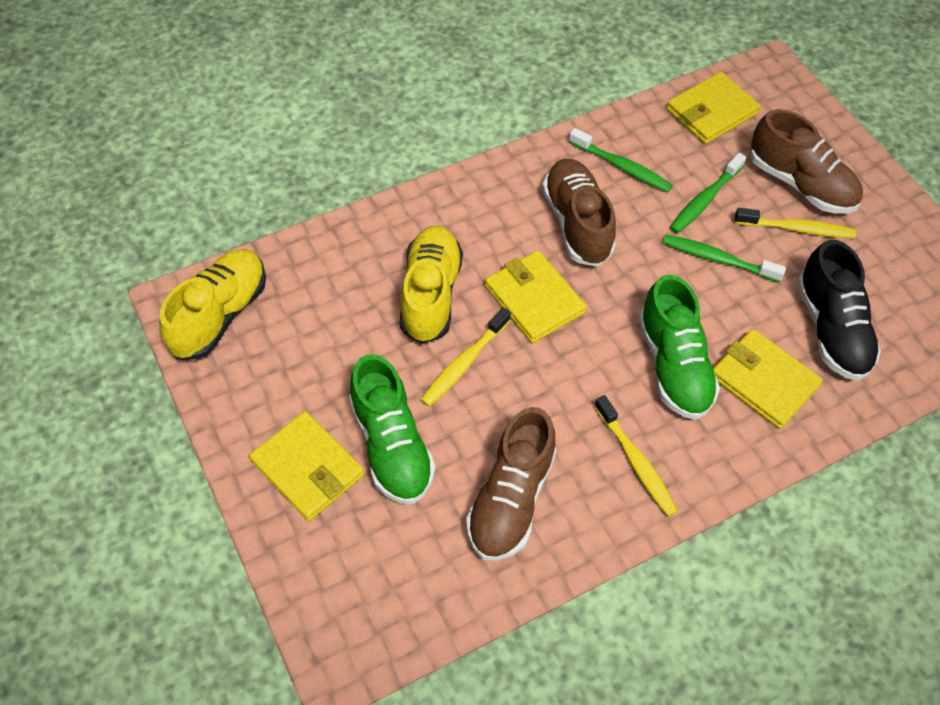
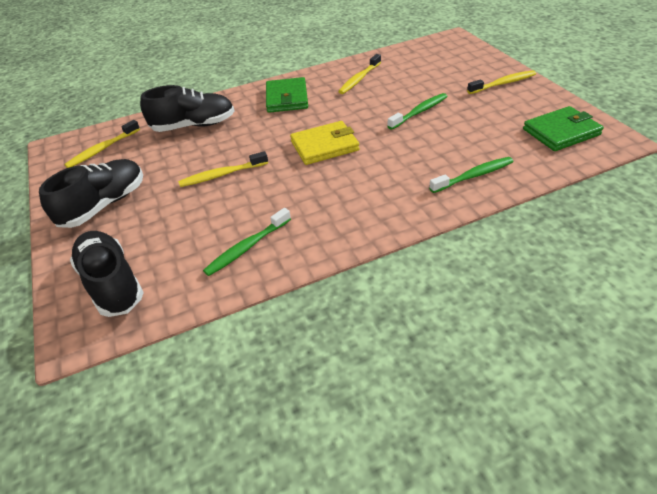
black shoe: [797,240,881,381] = 1 -> [39,159,143,228] [70,231,144,317] [140,85,235,132] = 3
brown shoe: [466,407,556,561] [542,159,616,266] [750,109,863,214] = 3 -> none = 0
green shoe: [349,354,436,504] [638,275,720,420] = 2 -> none = 0
green wallet: none = 0 -> [266,77,308,113] [523,106,604,151] = 2
yellow shoe: [159,249,266,360] [400,226,463,344] = 2 -> none = 0
yellow toothbrush: [421,308,511,407] [594,395,678,517] [734,208,856,238] = 3 -> [64,120,140,168] [178,151,268,187] [338,54,381,94] [467,70,536,94] = 4
yellow wallet: [249,411,364,521] [485,251,587,343] [667,72,761,144] [713,329,823,429] = 4 -> [290,121,359,165] = 1

